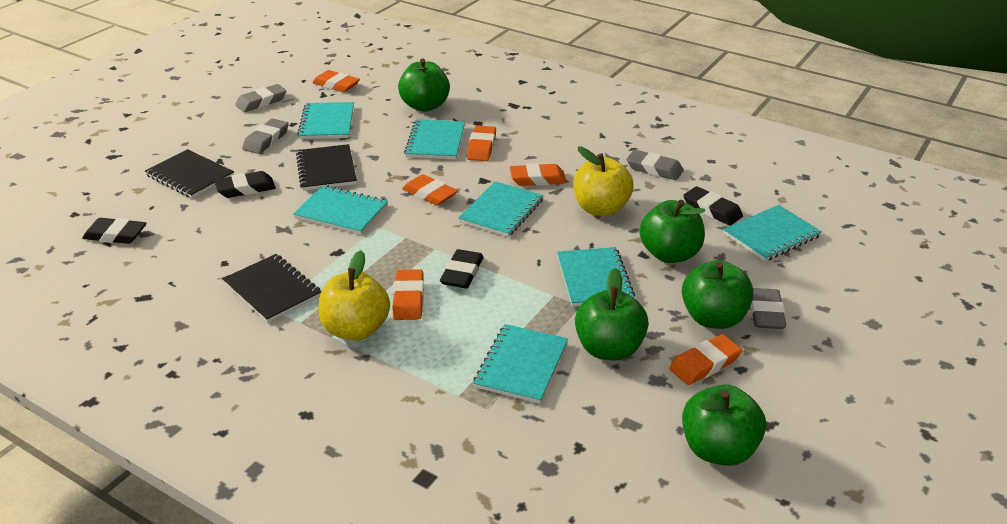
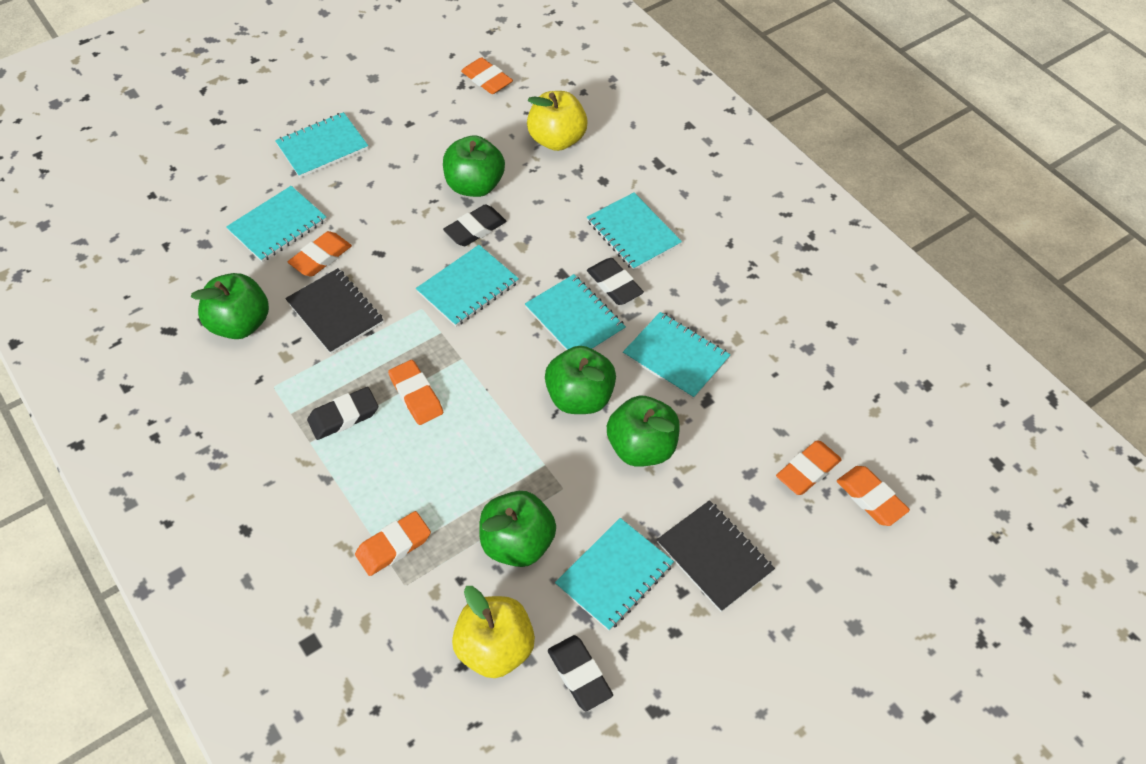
black notebook: [145,149,234,198] [222,254,321,323] [296,144,357,191] = 3 -> [285,268,383,354] [657,500,775,612] = 2
grey eraser: [235,84,287,112] [242,119,289,154] [626,150,684,180] [750,288,786,329] = 4 -> none = 0

